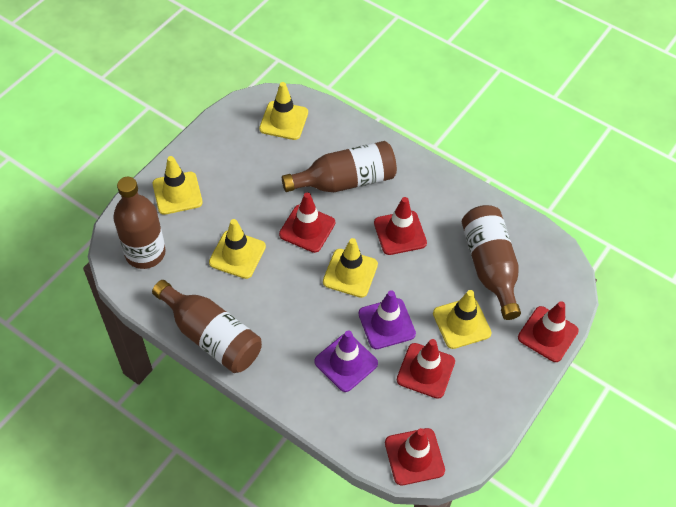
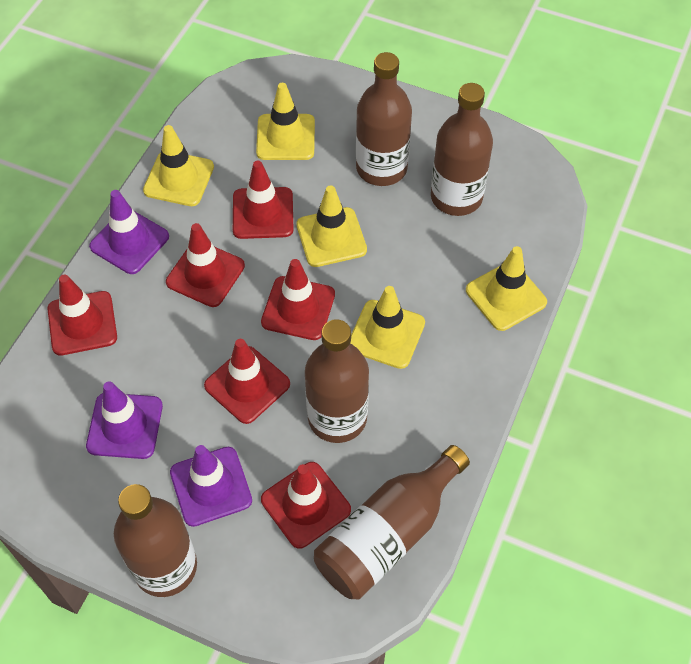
brown bottle: [113,177,166,269] [152,280,262,373] [282,141,397,192] [462,205,521,320] = 4 -> [114,484,197,597] [305,319,369,443] [314,445,470,599] [356,52,412,186] [431,83,493,216] = 5
purple traffic cone: [314,330,378,392] [358,290,416,349] = 2 -> [86,381,163,459] [89,190,169,274] [170,445,252,527] = 3
red traffic cone: [279,192,335,253] [374,197,427,255] [385,428,445,485] [397,339,455,399] [518,301,579,362] = 5 -> [48,274,117,356] [166,223,245,307] [204,339,290,424] [233,161,294,239] [261,259,335,340] [261,462,351,549] = 6

